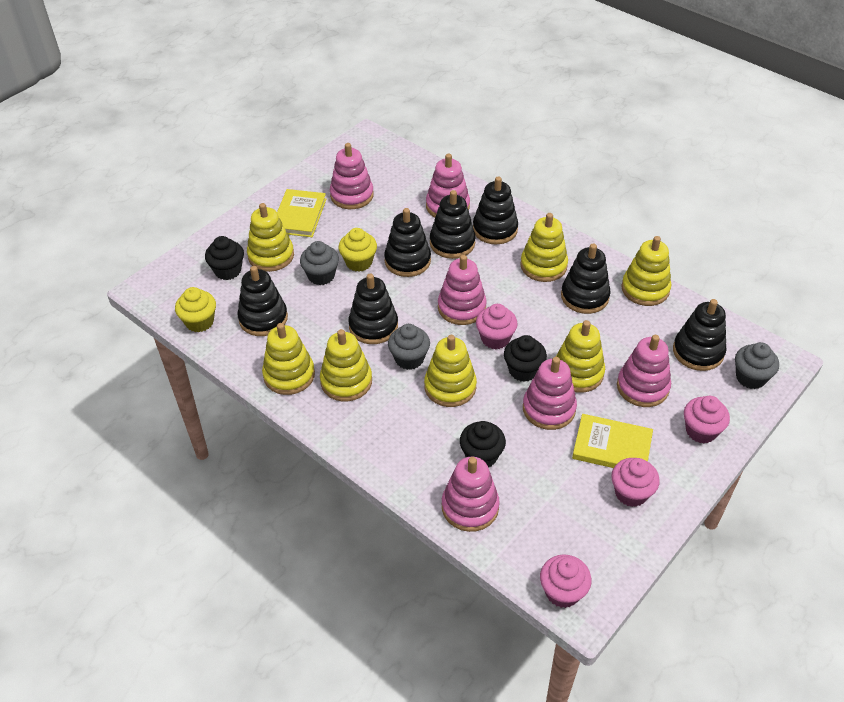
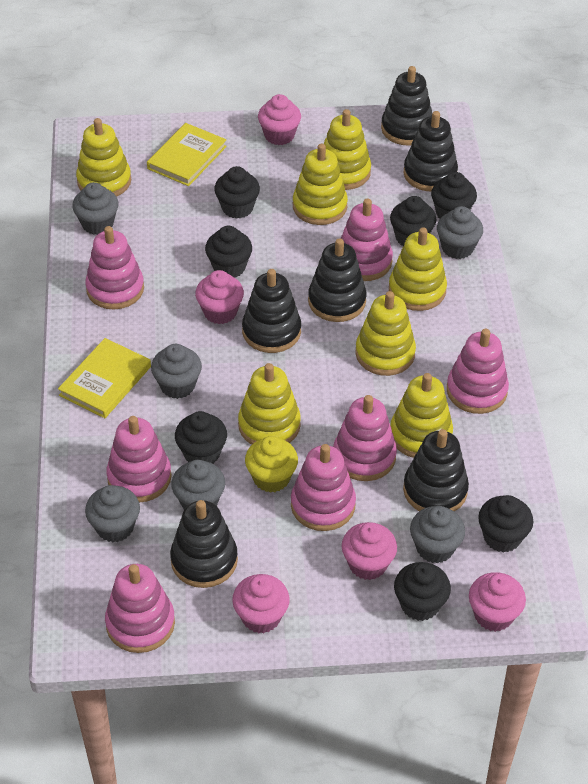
black cupcake: [205,236,244,280] [460,421,506,468] [504,335,547,382] = 3 -> [175,411,227,464] [205,226,252,278] [214,166,260,219] [390,196,437,246] [394,562,451,621] [431,172,477,218] [478,495,533,553] = 7
black stacking toy: [237,266,288,336] [348,273,398,344] [384,208,431,277] [430,190,476,259] [473,176,518,245] [561,244,611,314] [673,299,726,371] = 7 -> [170,500,238,588] [242,269,301,353] [308,238,367,322] [381,66,432,146] [403,429,469,512] [404,111,458,191] = 6
grey cupcake: [300,241,339,285] [388,324,430,370] [735,342,779,389] = 3 -> [72,182,119,235] [85,485,140,542] [151,344,202,399] [171,460,225,509] [410,506,465,563] [437,206,483,259] = 6
pink cupcake: [476,304,518,350] [540,554,592,608] [611,458,660,507] [684,396,730,443] = 4 -> [195,270,244,324] [232,574,290,633] [258,94,301,145] [342,522,397,580] [469,572,526,632] = 5
pink stacking toy: [330,143,374,209] [426,154,470,218] [438,255,487,325] [442,457,500,532] [523,357,577,430] [617,335,671,407] = 6 -> [85,226,144,310] [105,564,175,653] [106,416,172,503] [291,444,356,531] [333,395,397,481] [340,198,393,281] [447,329,509,414] = 7
yellow cupcake: [175,287,216,332] [338,228,377,272] = 2 -> [245,436,298,493] = 1

